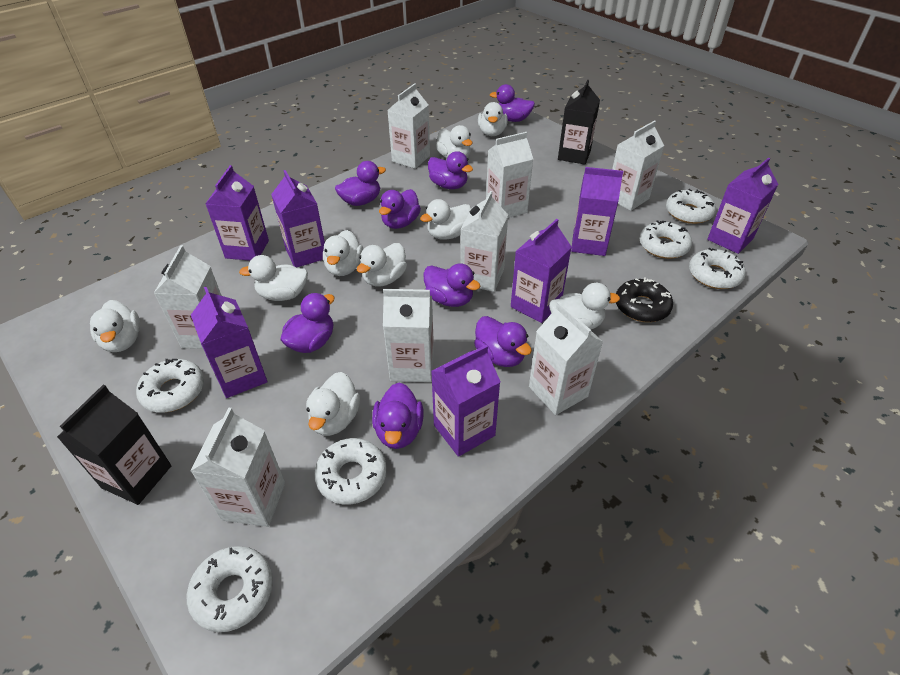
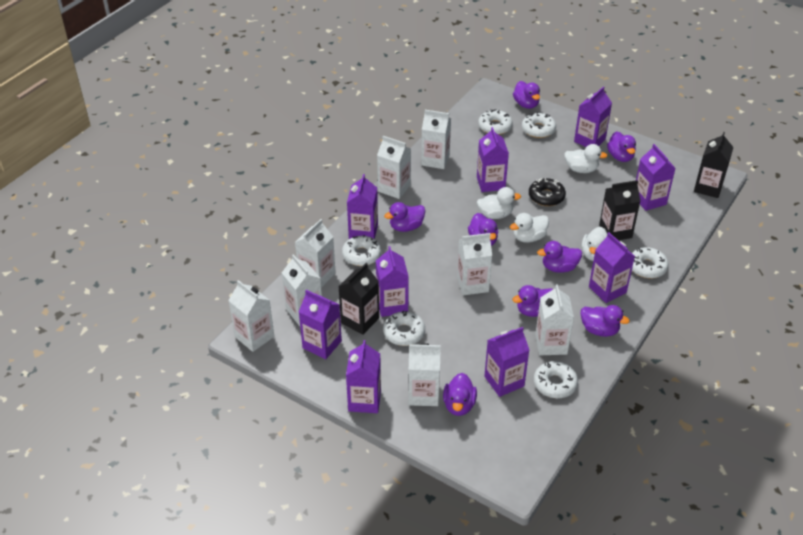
black carton: [57,385,171,505] [558,80,600,165] = 2 -> [338,263,379,335] [599,180,641,240] [694,132,734,198] = 3
purple carton: [191,287,267,398] [205,165,269,261] [271,170,325,268] [431,345,500,457] [511,219,572,323] [571,167,623,256] [707,158,778,254] = 7 -> [299,290,342,359] [346,340,381,413] [347,174,378,239] [376,246,409,317] [477,127,509,192] [484,327,529,397] [574,87,612,147] [589,232,635,303] [636,144,676,211] = 9
white duck: [90,300,140,352] [239,255,308,301] [306,372,360,436] [323,230,363,276] [357,243,407,287] [420,199,471,240] [436,125,473,158] [478,102,508,136] [549,283,620,330] = 9 -> [477,187,521,219] [510,213,549,243] [564,144,607,173] [582,227,607,261] = 4

